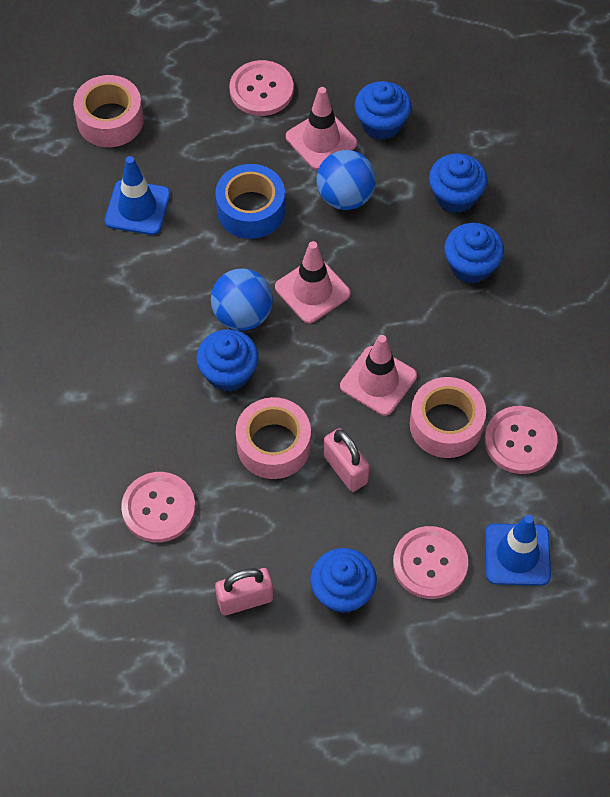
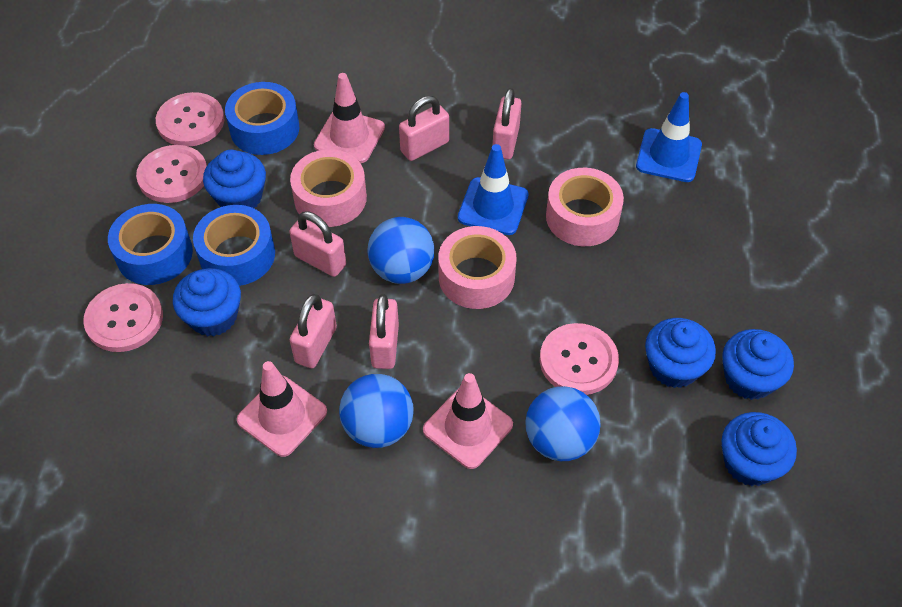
blue ball: [211,269,273,331] [316,150,376,210] = 2 -> [339,374,414,448] [368,217,435,284] [525,386,601,461] = 3
blue tape: [215,164,285,239] = 1 -> [108,204,193,285] [193,205,275,286] [225,82,299,155] = 3
pink padlock: [215,568,273,615] [324,428,369,492] = 2 -> [289,212,346,277] [290,294,337,368] [369,294,399,369] [399,96,449,161] [493,88,521,159] = 5

